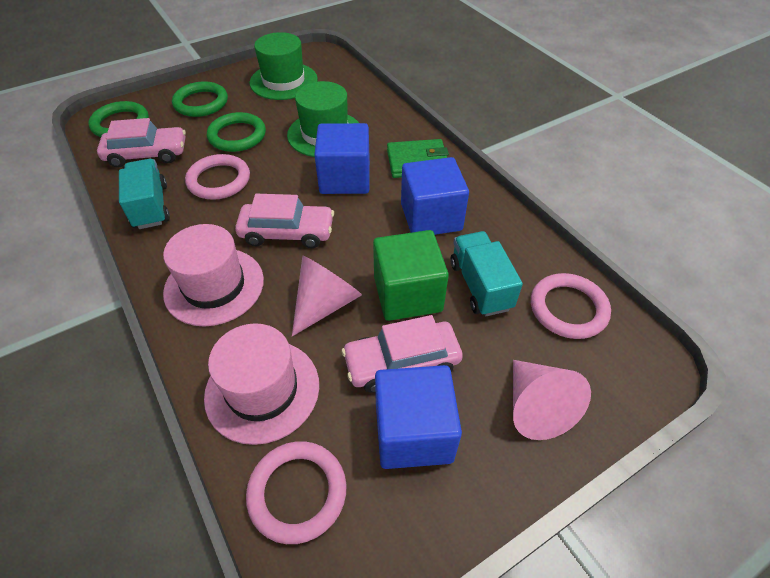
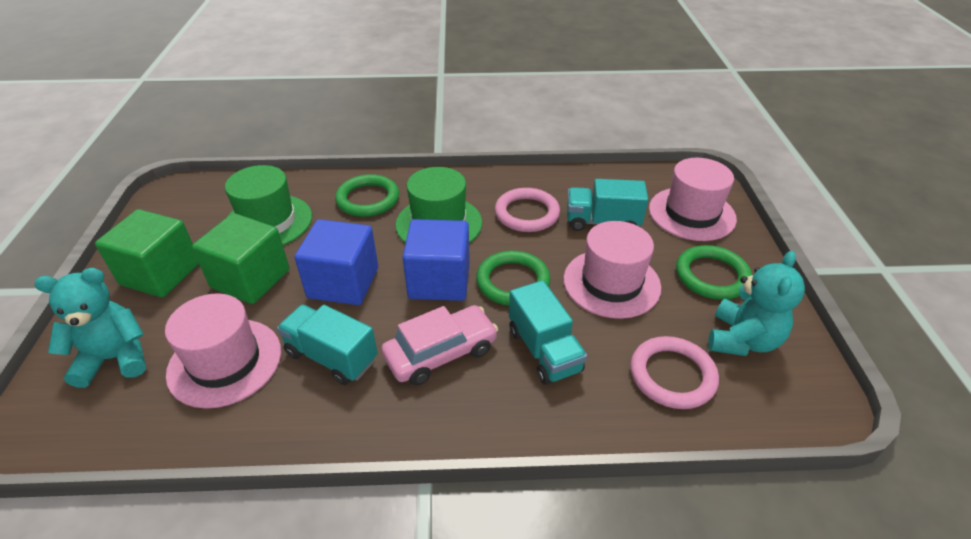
blue cube: [314,123,370,194] [375,365,462,469] [401,157,469,235] = 3 -> [295,219,378,305] [402,219,470,301] = 2
green cube: [373,230,449,321] = 1 -> [95,209,199,298] [192,213,289,304] = 2
green wallet: [387,139,449,178] = 1 -> none = 0
pink car: [97,118,186,168] [235,194,334,248] [342,315,463,392] = 3 -> [381,305,498,385] = 1
pink cone: [292,256,362,336] [513,360,591,440] = 2 -> none = 0
pink hat: [163,224,264,327] [204,323,319,445] = 2 -> [165,293,281,409] [564,221,661,319] [649,158,737,241] = 3
pink ring: [185,154,250,200] [246,441,346,544] [531,273,611,339] = 3 -> [495,188,560,232] [630,336,719,409] = 2
turquoise teddy bear: none = 0 -> [34,268,146,388] [708,251,805,356] = 2
turquoise truck: [119,159,170,229] [451,231,523,316] = 2 -> [277,304,378,385] [509,280,587,385] [567,179,649,231] = 3

